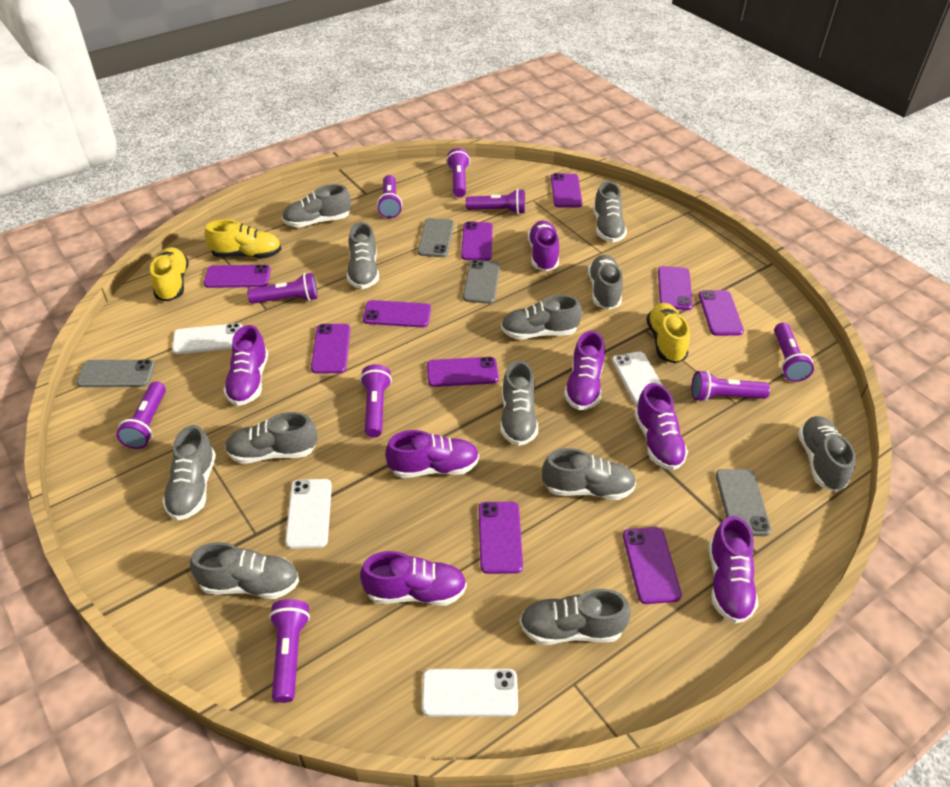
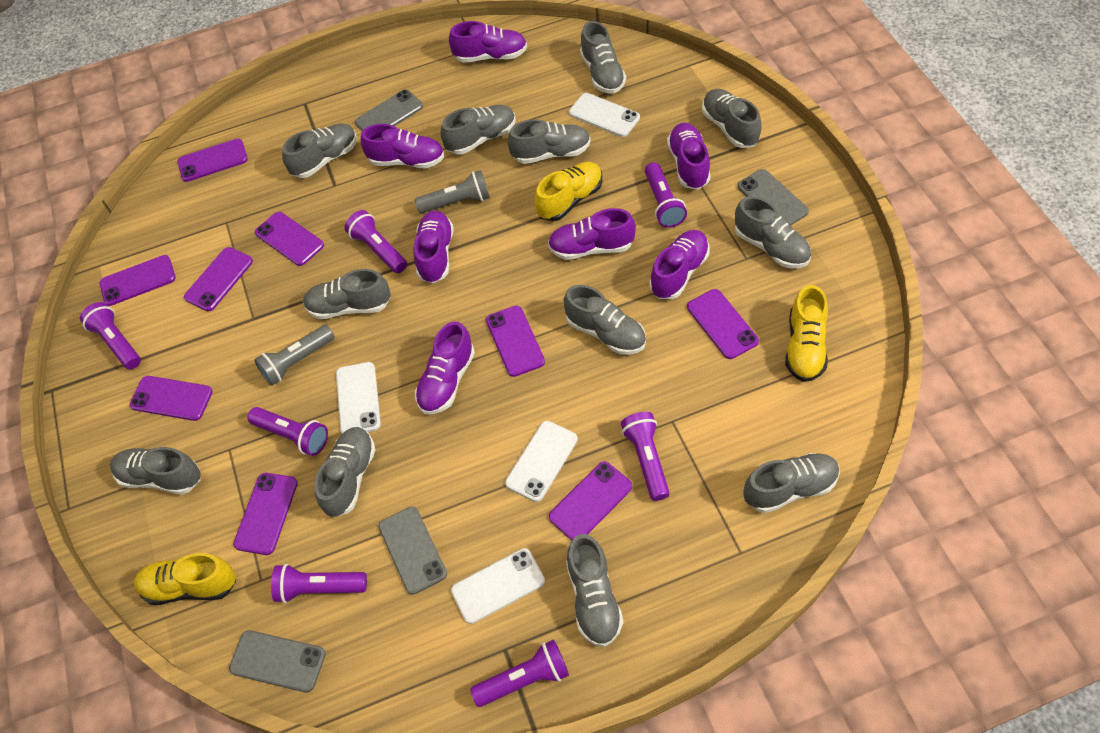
grey flashlight: none = 0 -> [254,325,335,386] [415,170,490,213] = 2
purple flashlight: [116,381,166,449] [247,273,317,304] [269,599,310,703] [360,364,392,438] [377,175,402,218] [446,148,470,197] [466,189,525,214] [691,370,770,402] [774,323,814,382] = 9 -> [80,302,141,369] [248,407,328,456] [271,564,367,603] [345,210,407,273] [470,639,569,707] [621,412,670,501] [645,162,687,228] = 7
purple phone: [204,265,271,288] [311,324,351,373] [363,300,431,328] [427,357,499,387] [461,221,493,261] [479,502,523,574] [551,173,582,208] [623,527,682,604] [658,266,693,310] [699,290,744,336] = 10 -> [99,255,176,306] [129,376,213,421] [177,139,248,182] [184,247,253,311] [233,473,298,555] [255,212,324,266] [486,306,545,377] [549,461,632,541] [687,289,759,359] = 9

